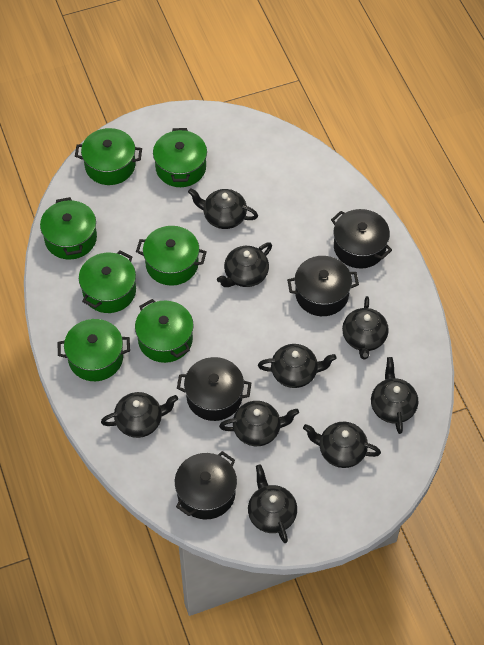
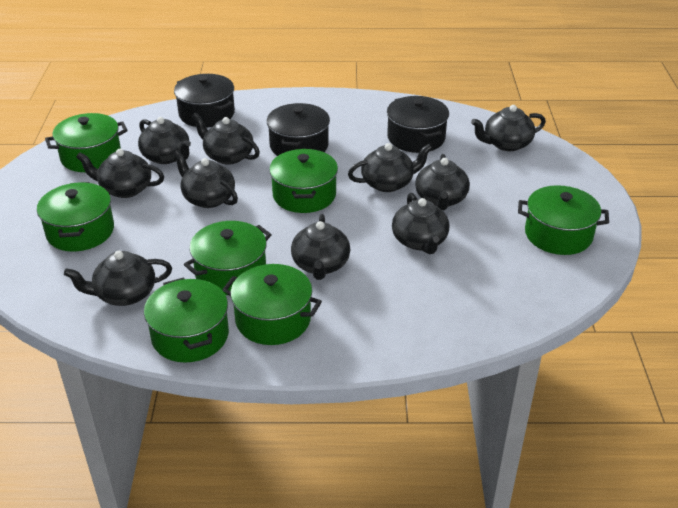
black pot: [175,451,237,519] [177,357,251,421] [287,256,359,316] [331,209,392,269] = 4 -> [174,74,235,127] [267,103,330,156] [387,96,449,153] = 3
black teapot: [101,392,178,438] [188,188,258,229] [217,242,272,287] [219,401,299,446] [248,464,297,543] [258,344,336,388] [303,422,381,468] [342,296,389,360] [371,357,418,434] = 9 -> [64,251,172,306] [76,149,164,198] [138,117,191,164] [173,150,238,208] [192,112,260,165] [291,214,350,280] [348,143,432,192] [392,193,449,254] [415,154,470,210] [471,105,546,151] = 10

